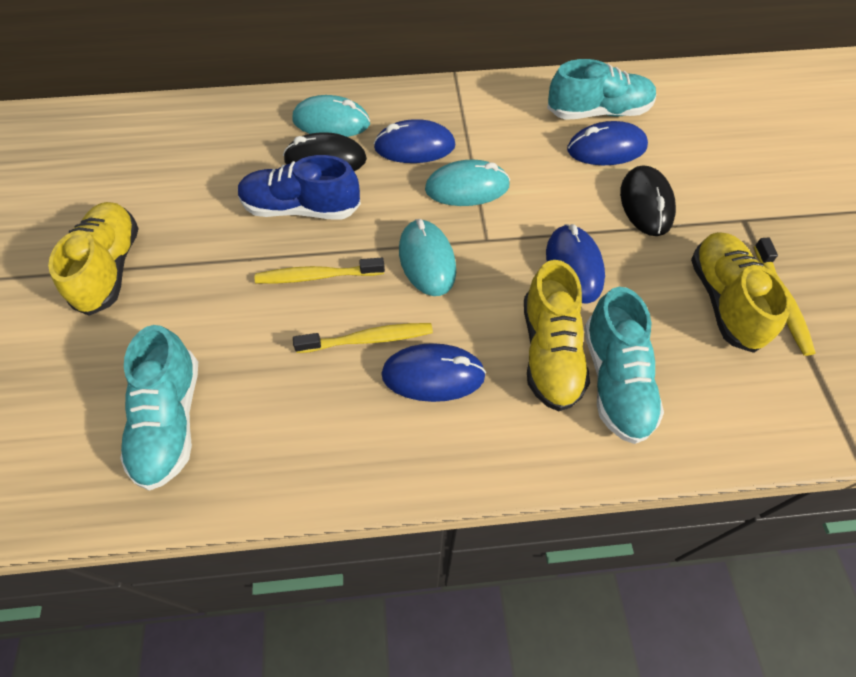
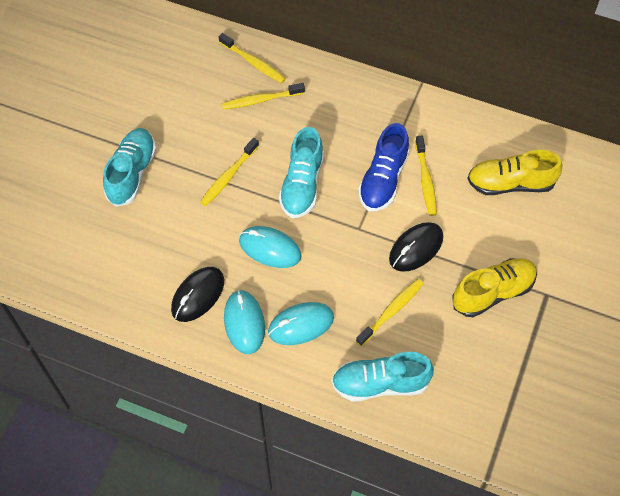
blue mouse: [373,119,455,163] [381,343,486,402] [546,224,605,304] [567,121,648,165] = 4 -> none = 0
yellow shoe: [48,202,139,316] [524,260,590,411] [691,232,791,353] = 3 -> [452,258,537,317] [467,150,562,195] = 2
yellow toothbrush: [255,258,385,284] [293,323,433,353] [754,238,816,356] = 3 -> [200,138,259,206] [219,33,286,83] [221,83,305,110] [356,279,424,346] [415,136,437,216] = 5

